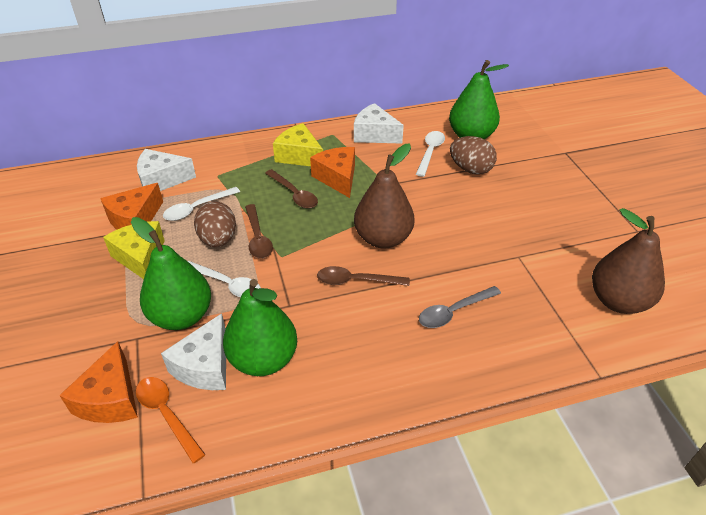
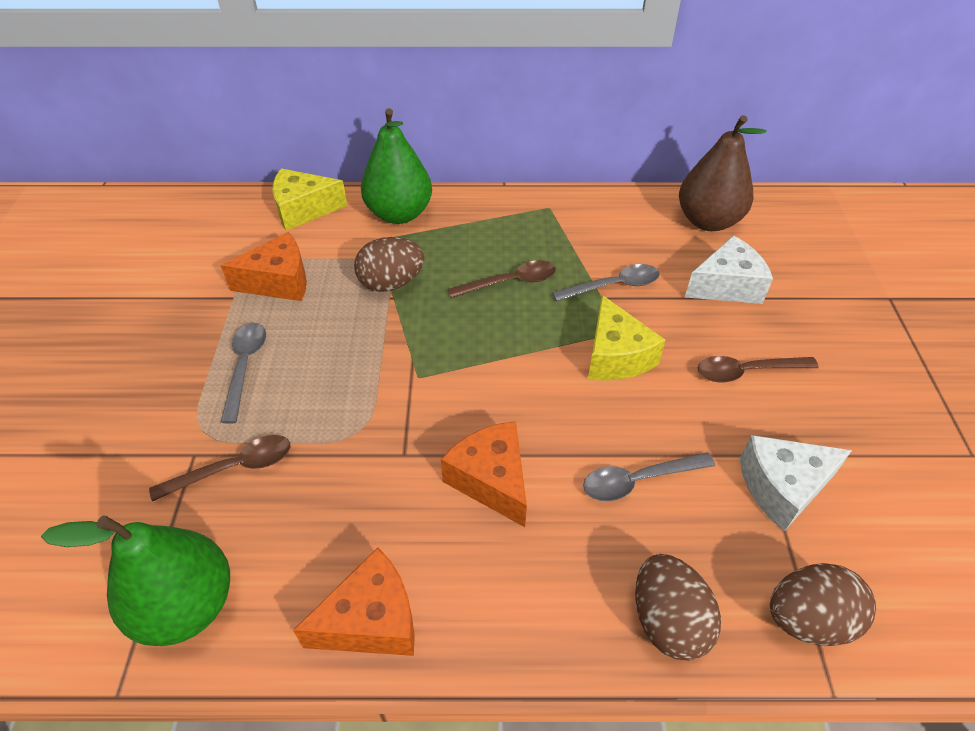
brown egg: [194,201,236,247] [450,136,497,175] = 2 -> [354,237,425,292] [635,554,721,661] [770,563,876,646] = 3
brown pear: [354,143,415,249] [592,208,665,314] = 2 -> [679,115,767,231] = 1
green pear: [131,217,211,330] [223,279,297,376] [449,60,509,139] = 3 -> [41,515,230,646] [361,108,432,224] = 2
grey spoon: [419,286,501,328] = 1 -> [221,323,266,424] [552,264,659,302] [583,452,715,501] = 3
orange spoon: [136,377,206,463] = 1 -> none = 0
white cheese: [137,149,196,191] [161,313,226,390] [354,103,404,143] = 3 -> [685,235,773,304] [740,435,852,531] = 2
white spoon: [163,187,240,221] [188,261,261,297] [416,131,445,177] = 3 -> none = 0

